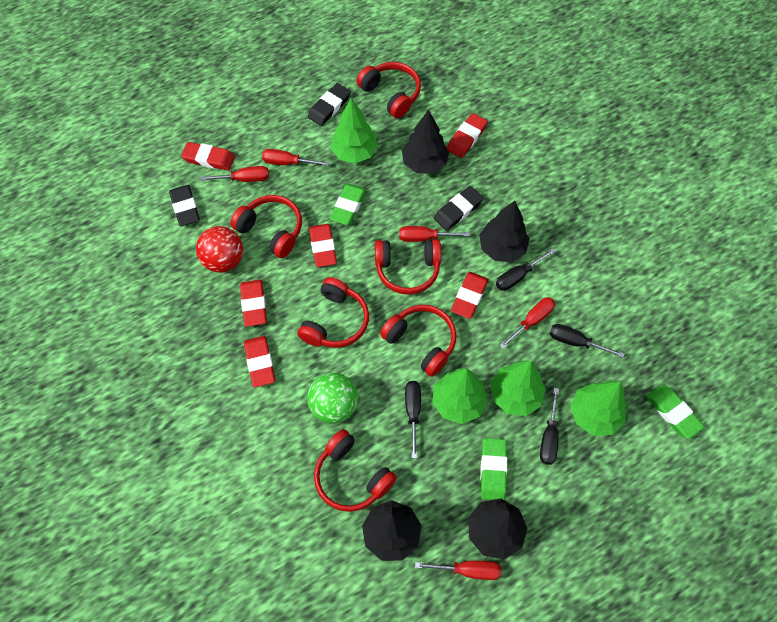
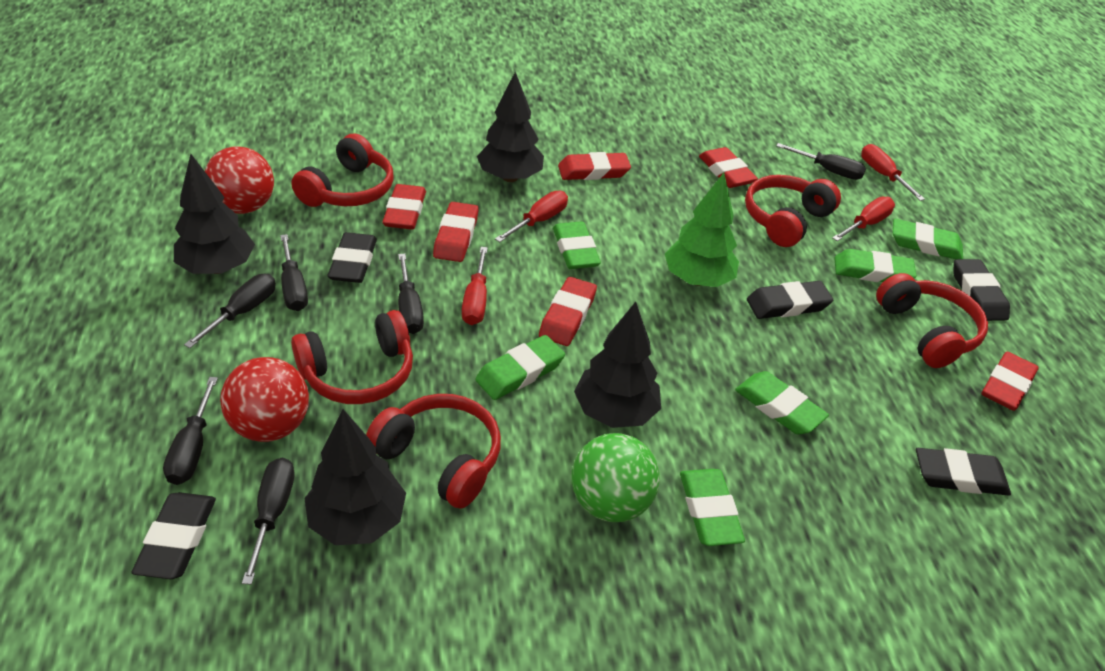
black eraser: [169,185,200,226] [308,83,351,126] [434,186,484,231] = 3 -> [132,492,216,579] [328,232,377,283] [747,281,833,319] [916,448,1011,496] [953,259,1010,321] = 5
black screwdriver: [405,381,421,458] [496,248,556,291] [540,388,559,465] [550,324,625,358] = 4 -> [163,377,218,485] [184,274,276,348] [242,458,295,585] [280,234,308,311] [398,254,424,334] [776,143,866,180] = 6
green eraser: [330,184,366,225] [480,438,507,500] [646,385,704,439] = 3 -> [475,335,565,400] [553,221,601,269] [680,469,745,546] [735,371,829,434] [834,249,917,282] [893,219,963,259] = 6
green tree: [331,98,378,163] [432,368,488,424] [491,361,546,416] [570,381,626,436] = 4 -> [665,173,739,287] = 1
red ball: [196,226,243,273] = 1 -> [205,146,274,214] [220,357,309,442] = 2
red headphones: [230,195,302,258] [297,277,369,348] [314,429,397,512] [357,62,421,118] [375,239,441,295] [380,305,456,377] = 6 -> [291,134,394,207] [291,310,413,404] [366,394,501,509] [745,175,841,247] [876,273,988,368] = 5
red screwdriver: [200,166,269,182] [262,149,329,166] [399,226,470,242] [415,561,501,580] [499,297,555,349] = 5 -> [462,247,488,325] [495,191,568,242] [832,197,895,241] [861,144,925,201] = 4

